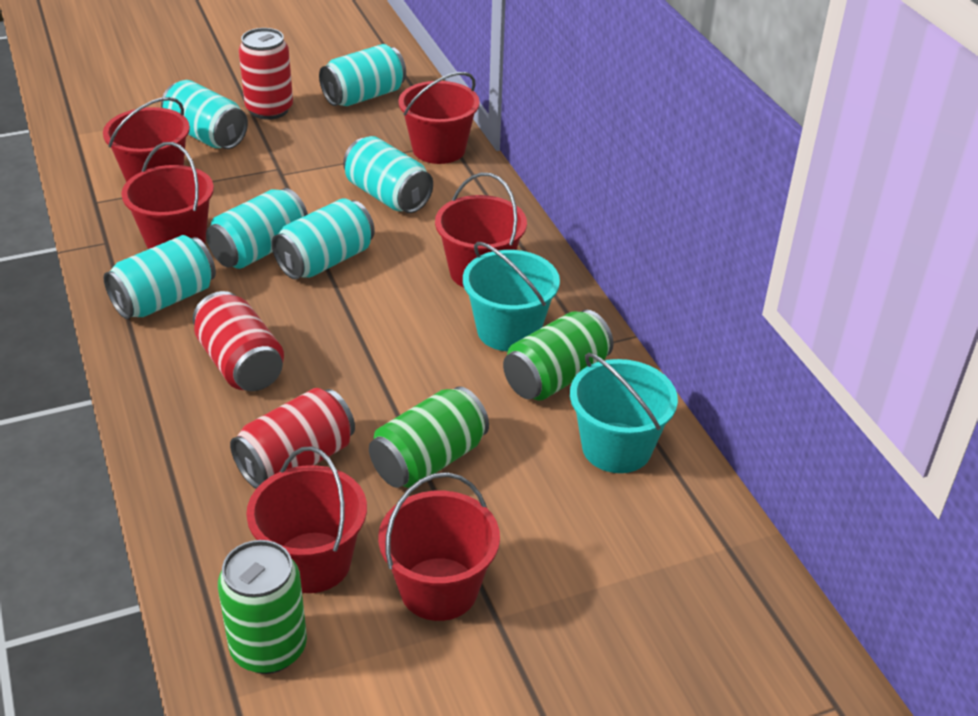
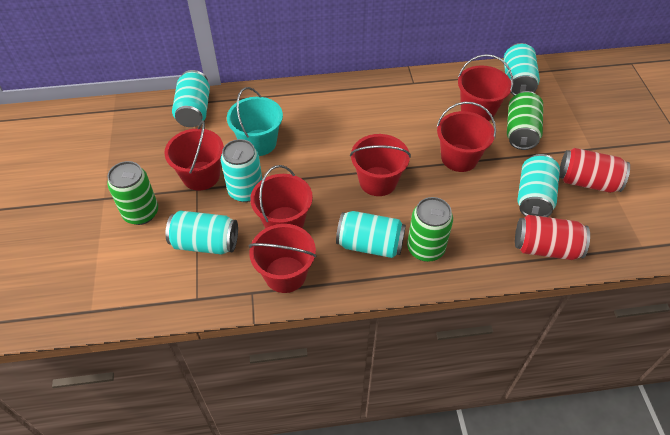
red can: [193,291,284,391] [230,388,355,489] [239,28,293,120] = 3 -> [515,215,590,260] [559,148,630,193] = 2
turquoise bucket: [463,242,560,351] [570,352,678,473] = 2 -> [227,87,283,156] = 1

